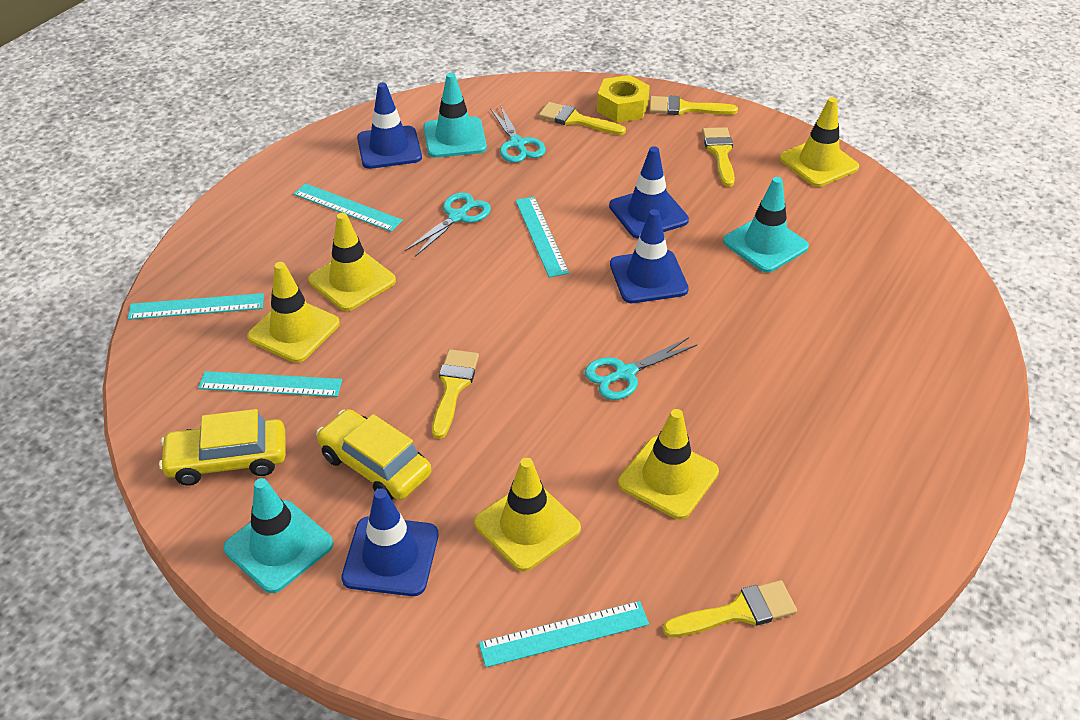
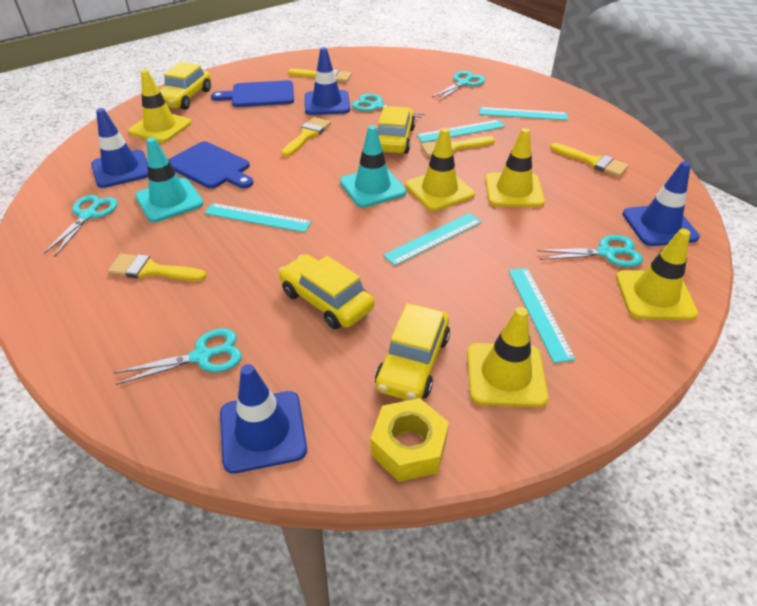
blue cutting board: none = 0 -> [168,141,253,189] [211,80,294,107] = 2
turquoise scissors: [405,192,491,257] [490,105,546,163] [585,337,697,400] = 3 -> [43,195,118,257] [114,328,242,385] [352,94,425,118] [432,71,485,101] [537,235,643,267] = 5
turquoise traffic cone: [223,478,333,593] [423,73,487,158] [723,177,809,273] = 3 -> [135,137,204,222] [340,125,406,208] = 2
yellow car: [159,409,286,485] [316,409,431,500] = 2 -> [159,62,211,110] [279,254,374,329] [375,304,450,400] [378,106,416,154] = 4

